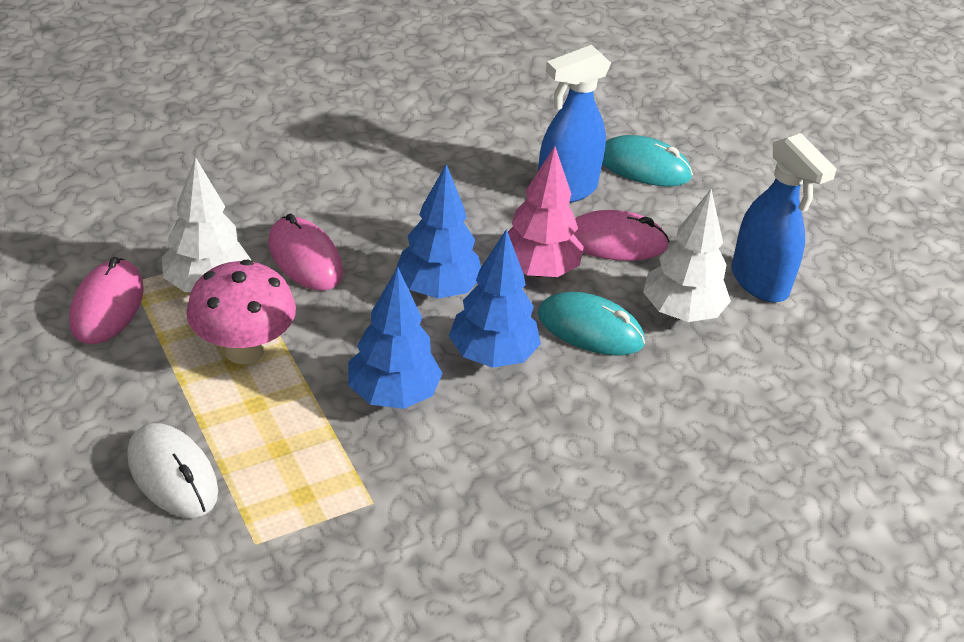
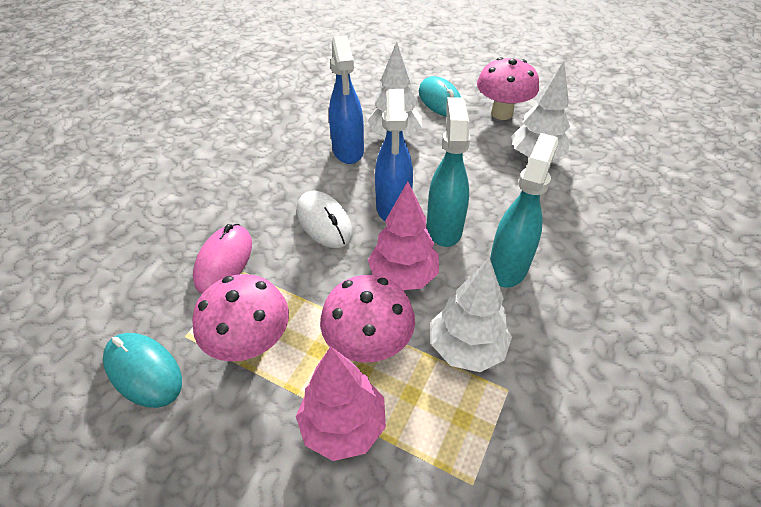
blue tree: [348,267,443,409] [395,164,481,299] [449,229,541,368] = 3 -> none = 0
pink mouse: [69,257,144,344] [268,214,343,291] [574,210,669,261] = 3 -> [193,224,252,293] = 1
pink mushroom: [186,260,296,364] = 1 -> [192,274,289,362] [320,275,415,362] [477,57,539,120] = 3
pink tree: [508,146,584,277] = 1 -> [296,346,386,461] [368,181,439,290] = 2
turquoise spray bottle: none = 0 -> [427,97,470,247] [490,133,559,288] = 2
white tree: [162,157,252,292] [643,189,731,322] = 2 -> [367,42,422,137] [431,258,512,372] [511,62,570,161] = 3

